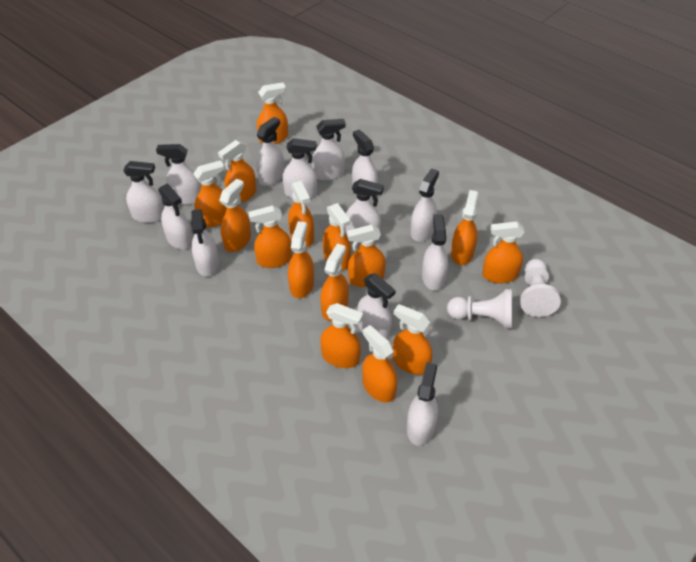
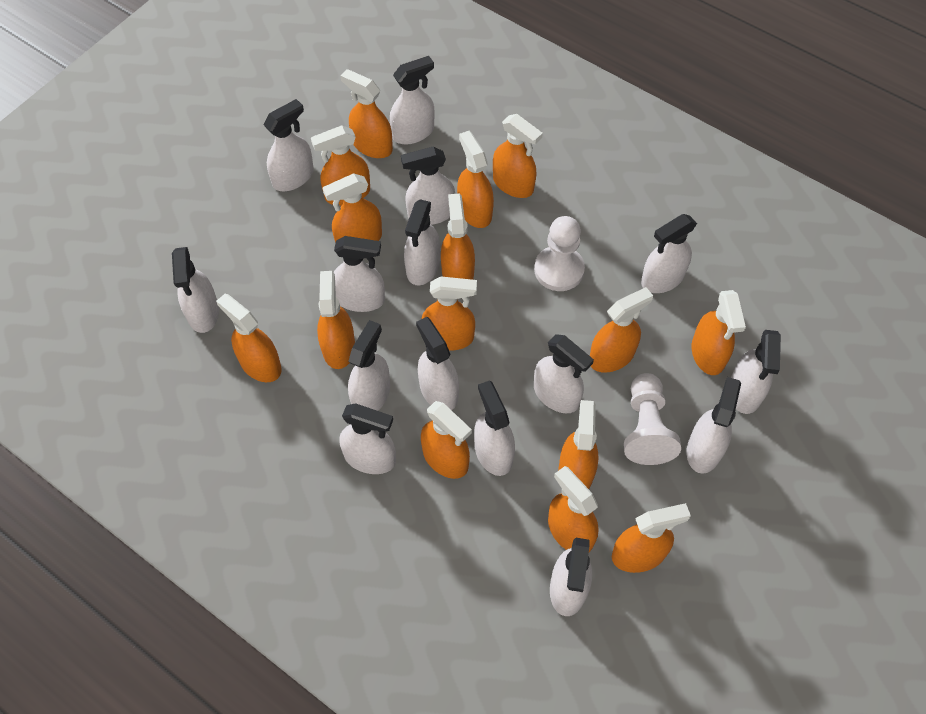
white spray bottle: [123,161,164,223] [156,144,201,205] [158,183,192,249] [191,209,219,277] [256,117,284,186] [283,138,317,198] [312,119,346,181] [346,179,384,234] [352,130,378,200] [357,273,396,339] [407,362,438,446] [411,168,439,242] [422,214,448,291] = 13 -> [172,247,219,333] [263,99,314,191] [334,236,385,312] [339,403,396,474] [348,320,390,411] [390,56,434,144] [401,147,455,225] [404,199,440,285] [416,317,459,410] [474,380,515,476] [534,334,594,413] [550,538,592,616] [641,214,697,293] [687,377,741,474] [731,330,781,414] = 15

